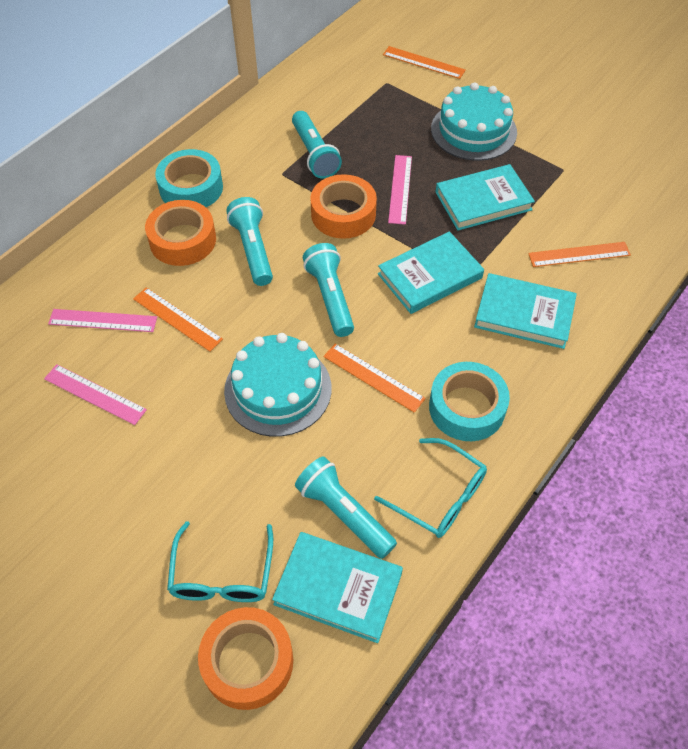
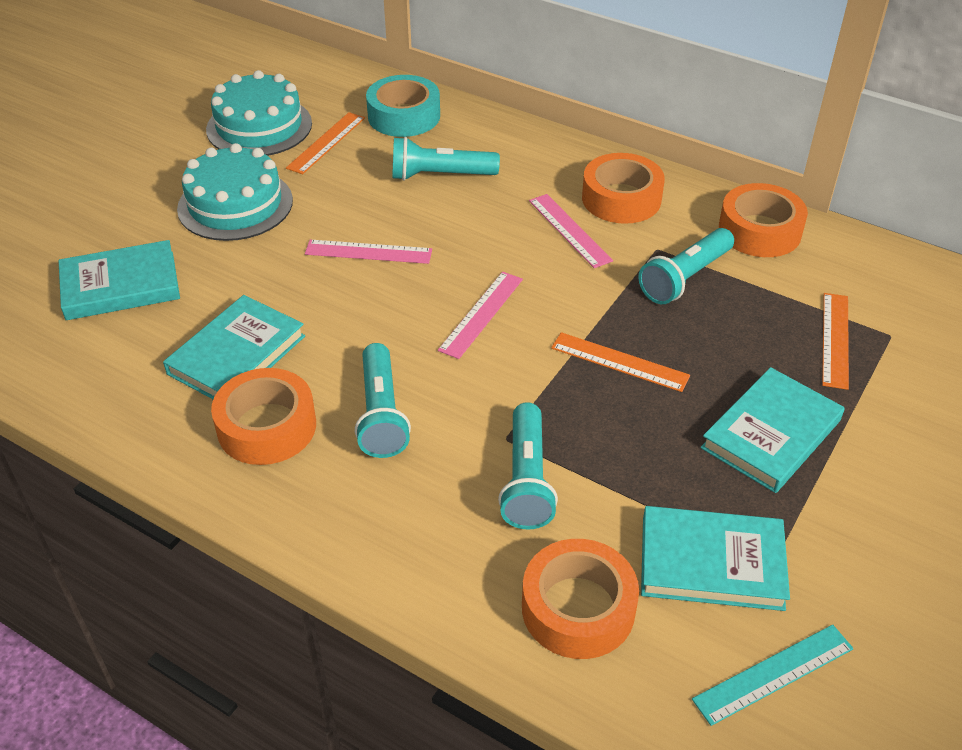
orange ruler: [133,287,223,352] [323,344,426,413] [383,46,466,79] [528,242,631,267] = 4 -> [286,112,365,174] [551,332,690,392] [822,293,849,390] = 3
orange tape: [145,200,216,266] [198,607,293,710] [310,174,377,239] = 3 -> [211,368,316,465] [522,539,639,659] [582,153,665,224] [719,183,808,257] = 4
turquoise glasses: [167,521,273,602] [374,438,487,538] = 2 -> none = 0
turquoise ruler: none = 0 -> [692,624,854,726] = 1
turquoise tape: [155,149,223,207] [429,362,510,441] = 2 -> [366,75,440,137] = 1

